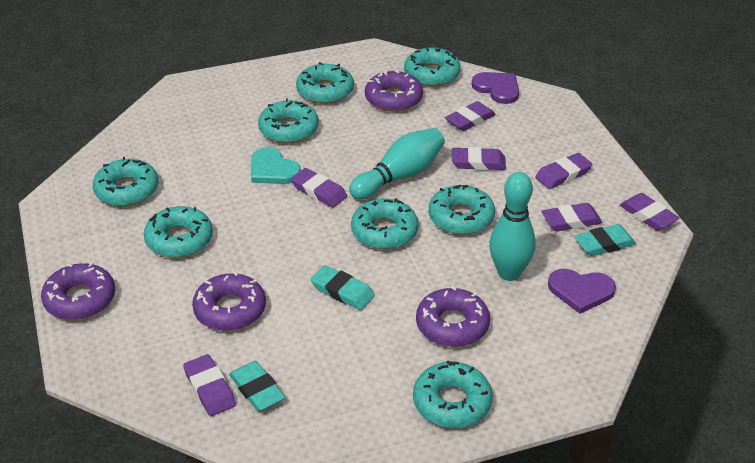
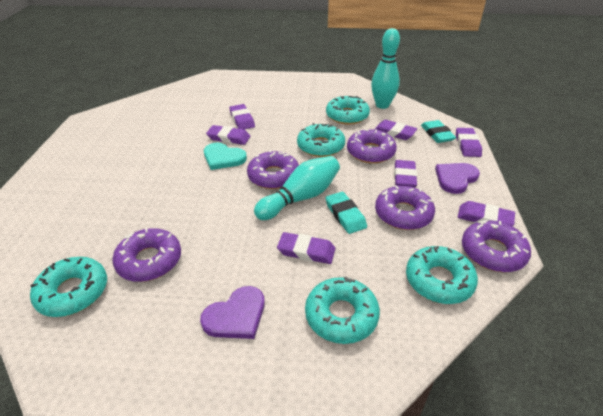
purple donut: [41,262,115,320] [192,272,266,331] [365,70,423,112] [416,286,490,347] = 4 -> [112,228,181,282] [247,150,299,189] [347,129,397,163] [375,185,435,230] [462,220,531,272] = 5
turquoise donut: [93,157,159,206] [144,206,213,258] [258,98,319,143] [296,62,354,104] [351,198,419,249] [404,47,461,87] [413,360,492,428] [429,185,495,235] = 8 -> [30,257,107,317] [297,123,345,157] [305,277,380,344] [326,96,370,125] [406,246,478,304] = 5
turquoise eraser: [229,361,286,411] [310,265,375,310] [574,224,636,256] = 3 -> [325,192,367,234] [421,120,456,143] = 2

